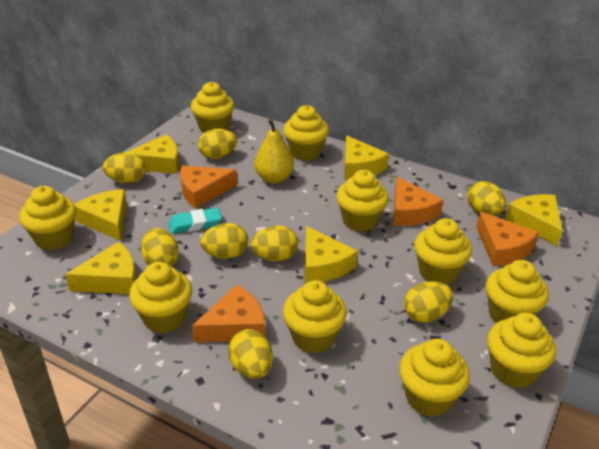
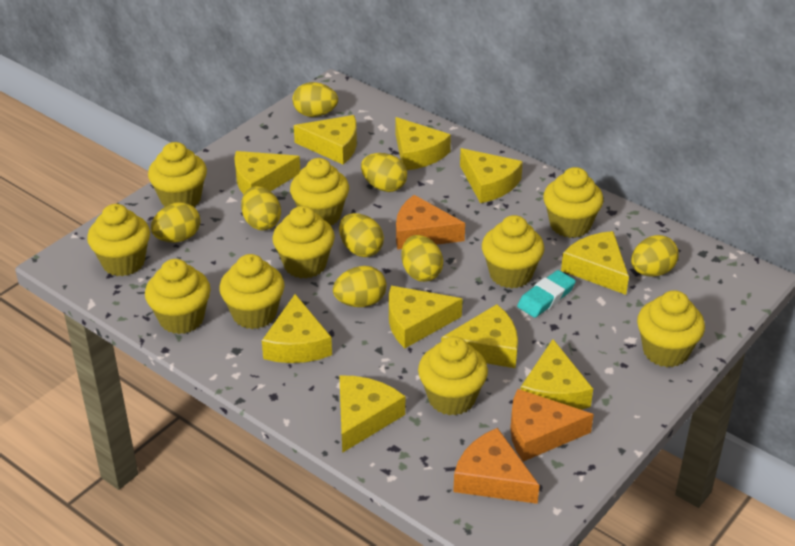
orange cheese: [180,166,237,209] [192,284,266,342] [393,177,443,226] [476,212,539,266] = 4 -> [396,195,465,250] [453,428,540,504] [510,389,594,462] = 3
yellow cheese: [65,242,137,294] [74,189,127,241] [127,134,179,174] [304,226,358,283] [344,135,389,179] [505,194,563,246] = 6 -> [234,151,300,194] [262,294,332,363] [294,115,357,165] [339,375,405,453] [389,286,463,348] [396,117,451,170] [441,304,518,368] [460,148,523,203] [520,339,593,410] [561,231,629,295] = 10
yellow pear: [254,119,294,183] = 1 -> none = 0

